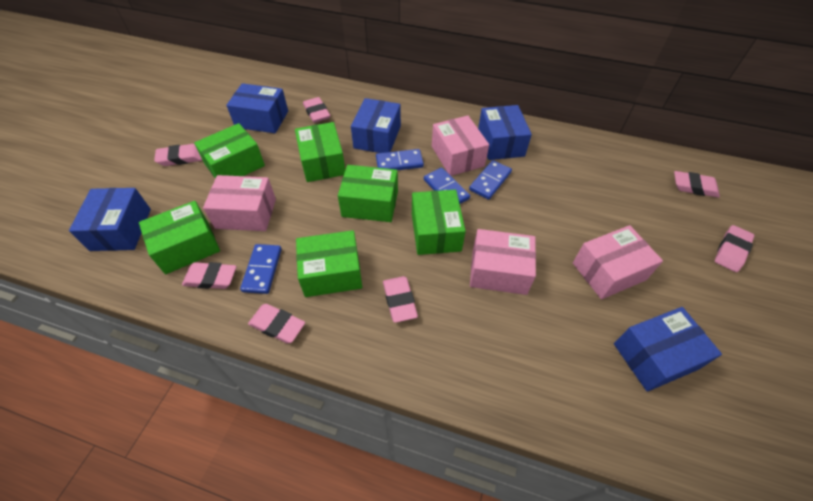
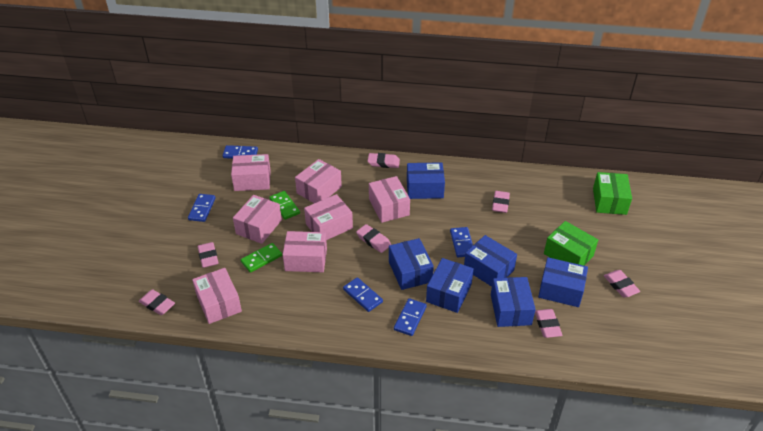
blue box: [69,188,151,251] [226,83,288,133] [351,98,401,153] [478,105,532,160] [614,307,722,392] = 5 -> [389,238,434,290] [407,162,445,199] [426,258,474,313] [464,235,517,287] [491,277,536,327] [538,257,588,307] = 6
blue domino: [240,244,282,294] [376,149,424,170] [424,168,470,204] [469,160,512,200] = 4 -> [188,194,216,222] [223,145,258,159] [343,277,383,312] [394,298,427,336] [450,227,473,257] = 5
green box: [139,201,220,274] [194,123,265,179] [295,122,345,182] [296,230,362,297] [338,165,398,222] [412,189,466,255] = 6 -> [544,221,598,266] [593,172,632,215] = 2
green domino: none = 0 -> [241,243,282,273] [269,191,300,220] = 2
pink box: [203,175,276,231] [432,116,489,176] [470,229,536,295] [573,225,663,299] = 4 -> [192,268,242,324] [231,154,271,191] [233,195,282,244] [283,231,327,272] [295,159,342,203] [304,194,353,240] [369,176,410,223] = 7

